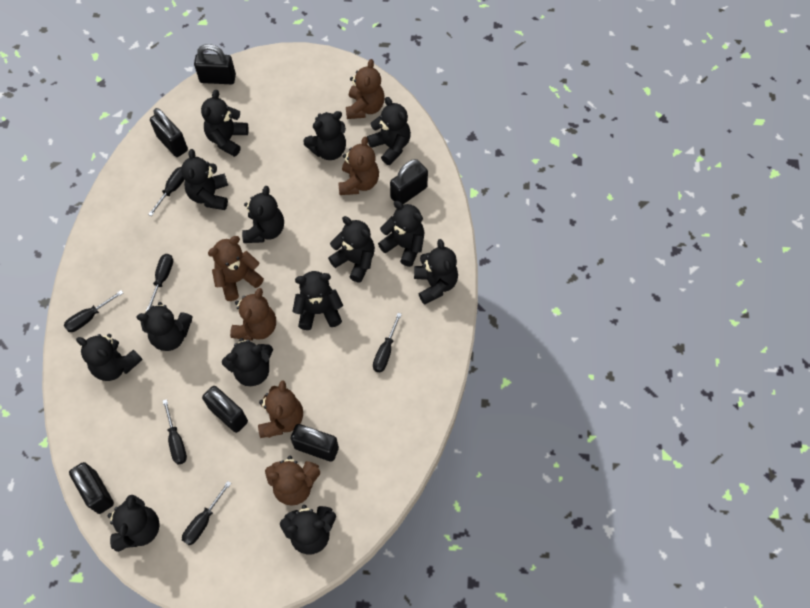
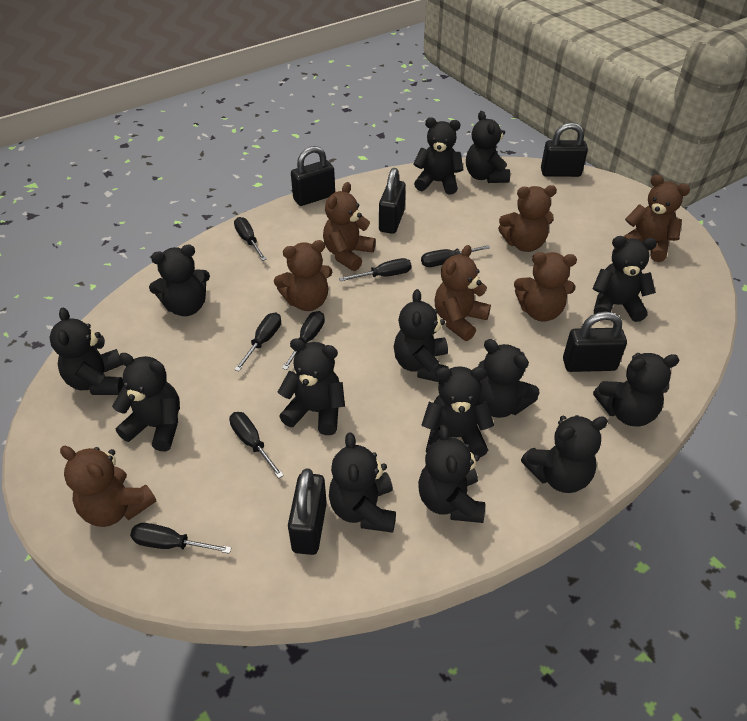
black padlock: [69,462,114,514] [150,108,188,157] [194,44,236,84] [202,386,248,433] [290,424,339,462] [390,159,428,204] = 6 -> [288,468,327,555] [291,146,335,206] [379,168,406,234] [541,122,588,177] [563,311,627,372] = 5
black screwdriver: [64,290,123,332] [146,254,173,311] [148,167,185,216] [163,399,187,464] [182,481,231,545] [373,313,402,373] = 6 -> [130,523,232,554] [229,412,284,478] [234,217,267,261] [234,313,281,371] [282,311,325,370] [339,258,412,281] [421,245,490,267] = 7
brown teddy bear: [208,236,264,301] [230,288,276,341] [258,381,303,438] [265,456,320,506] [338,137,379,195] [346,59,385,119] = 6 -> [60,446,156,527] [274,240,333,311] [323,182,376,271] [434,245,491,341] [498,185,557,252] [514,252,577,322] [624,175,690,262] = 7

